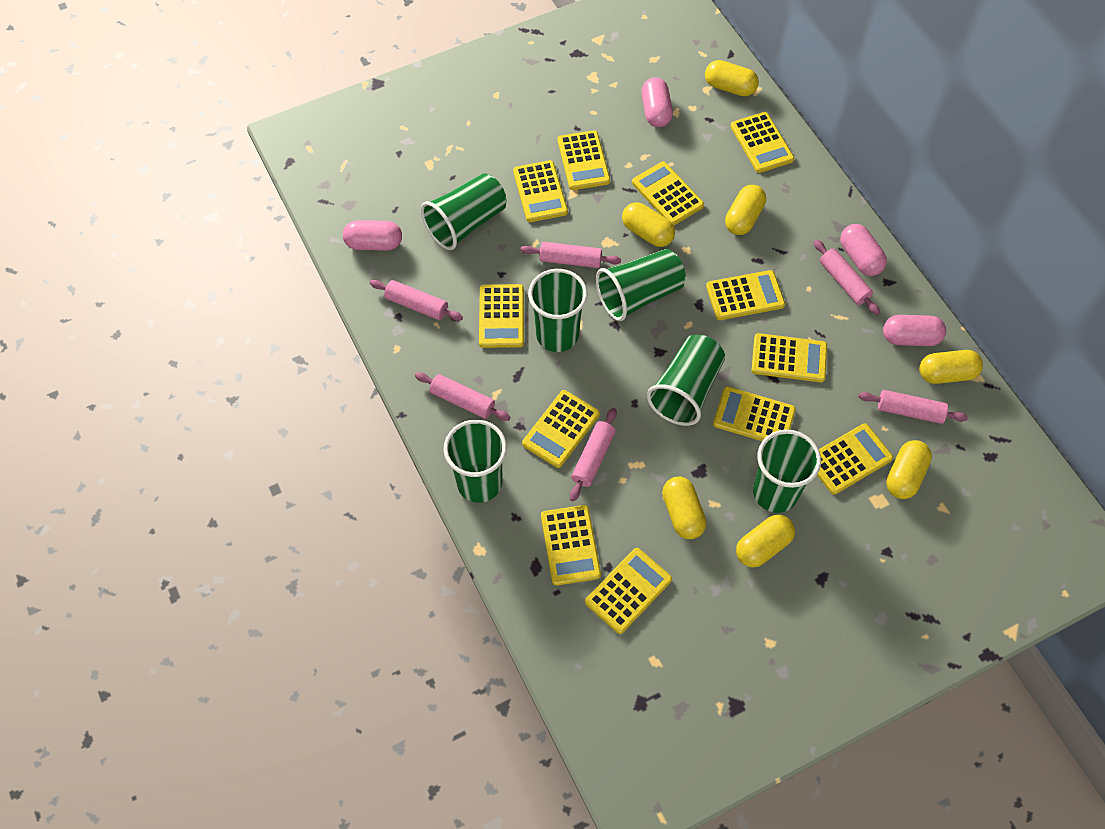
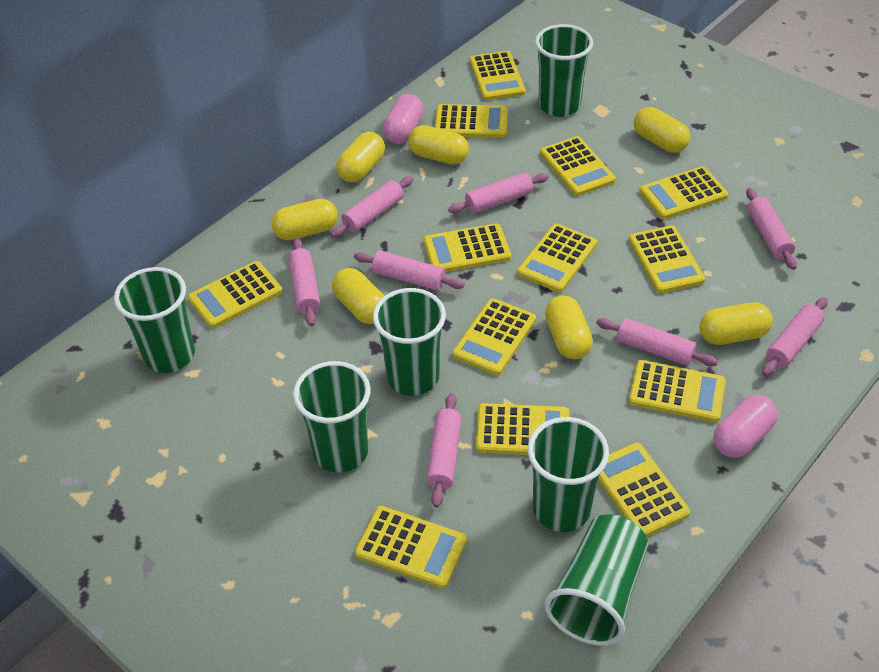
pink capsule: [343,220,402,251] [641,77,673,127] [840,224,887,276] [883,315,946,346] = 4 -> [383,94,424,144] [713,395,778,458] = 2
pink rolling pin: [370,280,463,321] [415,372,510,421] [521,242,621,268] [570,408,617,501] [814,239,880,315] [858,390,968,424] = 6 -> [288,238,320,326] [330,176,413,237] [354,251,465,290] [426,393,462,507] [448,173,549,213] [596,318,718,366] [746,188,797,270] [762,297,828,376] = 8
yellow calculator: [479,284,524,348] [513,160,568,222] [522,390,600,468] [541,505,601,586] [558,130,610,190] [585,548,672,634] [632,162,704,225] [706,270,785,320] [713,386,796,441] [730,112,794,173] [752,333,827,382] [817,423,893,495] = 12 -> [188,261,282,328] [355,506,467,589] [423,223,511,272] [435,104,508,138] [452,298,536,376] [470,51,525,100] [476,403,569,455] [517,223,597,292] [540,136,616,196] [598,443,690,537] [629,226,705,293] [629,360,726,422] [639,166,728,219] = 13

